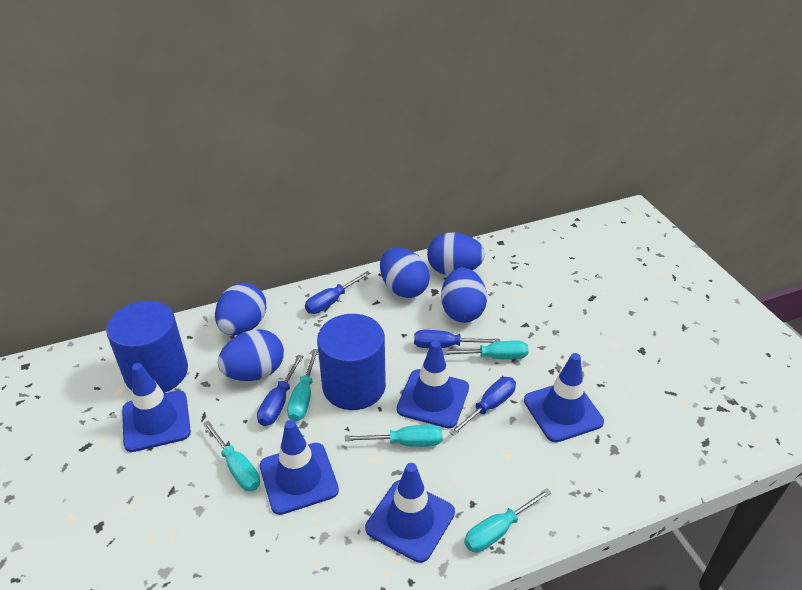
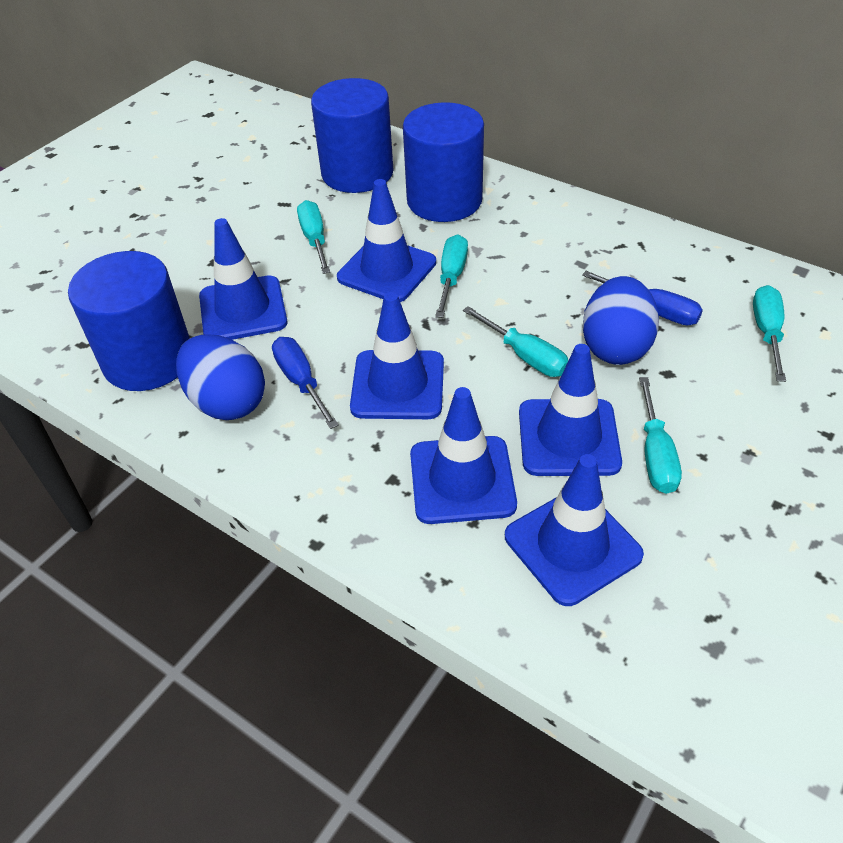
blue cylinder: [106,301,188,393] [317,314,386,410] = 2 -> [68,251,190,391] [311,78,393,193] [403,102,484,222] = 3
blue egg: [215,283,266,336] [217,329,284,381] [380,248,430,298] [427,233,485,275] [441,268,487,323] = 5 -> [176,334,265,420] [582,276,659,365] = 2
blue screwdriver: [257,355,303,426] [305,271,370,314] [414,330,500,348] [449,377,516,436] = 4 -> [272,337,339,429] [582,271,703,325] = 2
blue traffic cone: [122,363,191,452] [260,420,339,515] [365,463,455,563] [397,341,469,428] [524,353,604,442] = 5 -> [199,218,288,340] [337,179,436,302] [350,292,444,419] [410,387,517,524] [505,454,644,606] [519,344,622,476] = 6

